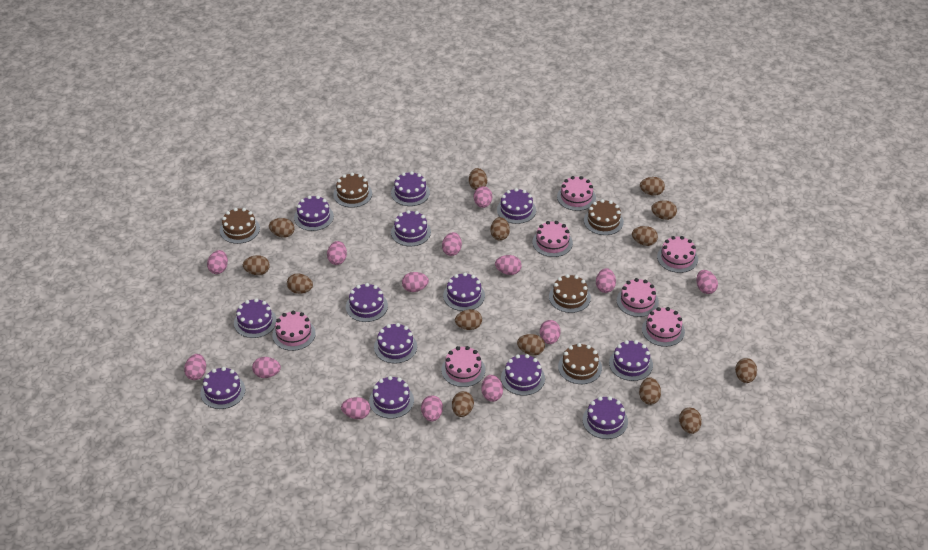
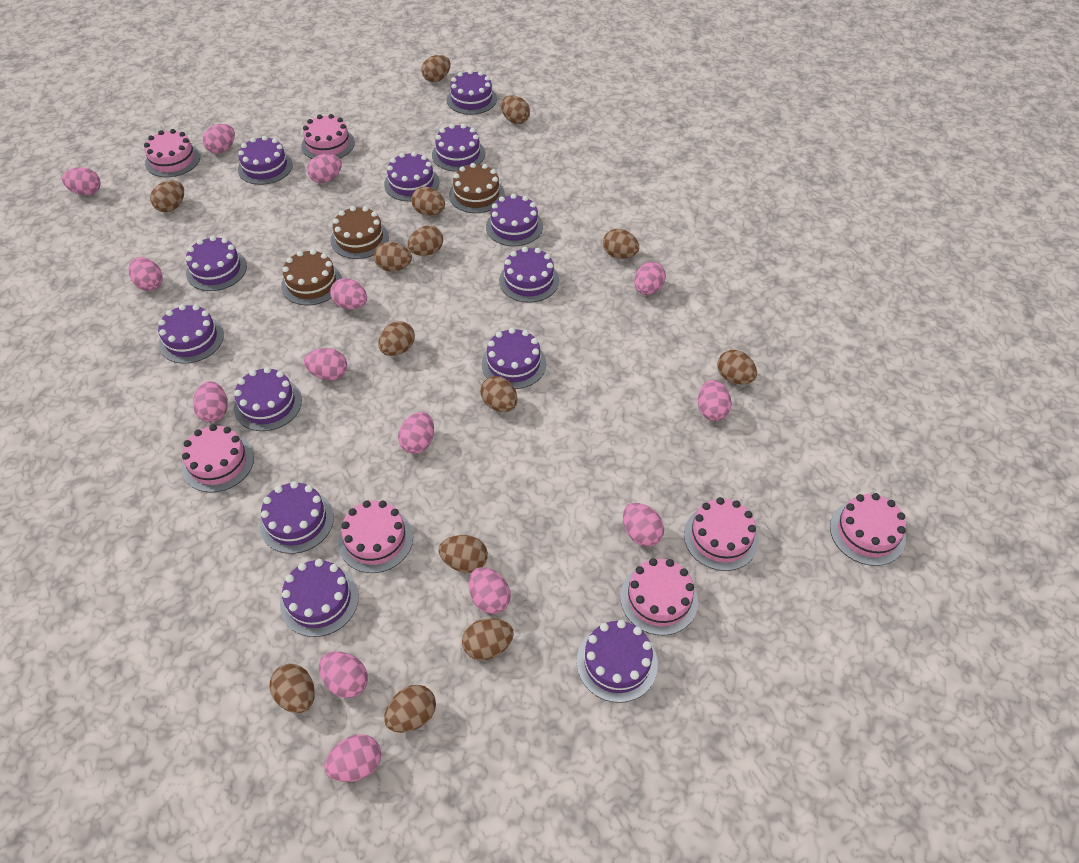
brown cake: [220,208,260,244] [333,173,372,208] [549,274,591,313] [558,343,602,384] [584,199,624,235] = 5 -> [281,249,342,305] [330,206,389,259] [449,163,505,213] = 3

